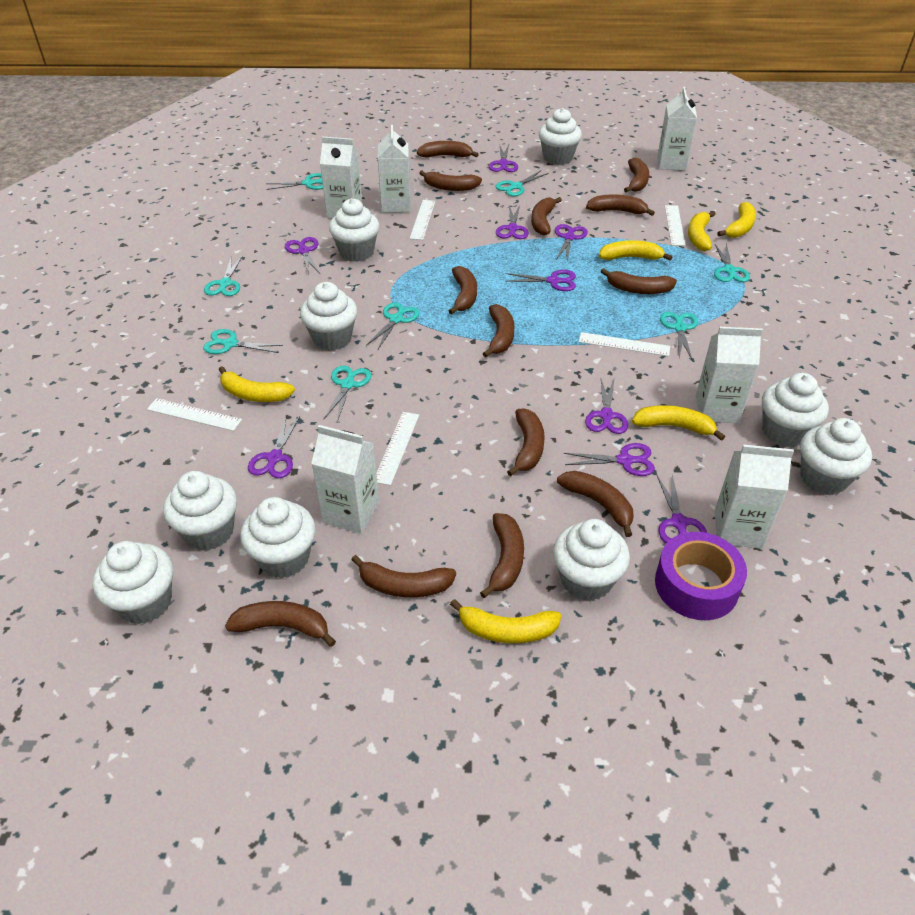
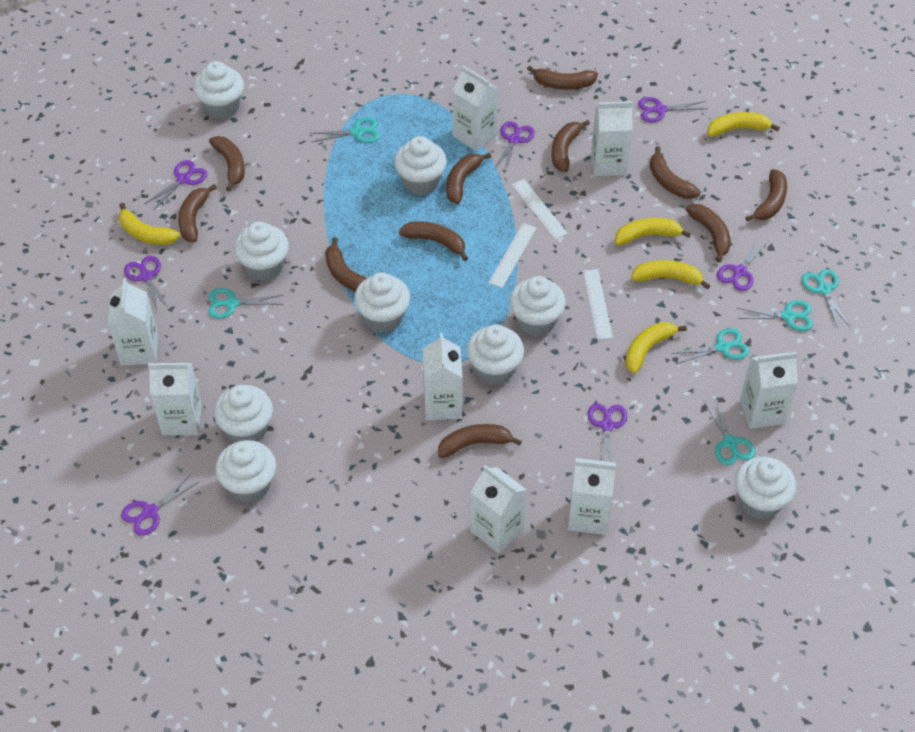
brown banana: [225,601,336,647] [351,555,456,597] [417,141,479,158] [419,170,482,191] [449,266,477,315] [480,513,524,598] [483,304,515,357] [507,408,545,476] [531,197,562,235] [557,471,634,537] [586,194,655,216] [601,268,677,294] [624,158,649,192] = 13 -> [178,184,217,242] [209,136,245,192] [325,237,367,292] [399,221,468,261] [438,424,522,458] [446,153,491,204] [527,65,598,90] [551,120,590,172] [650,146,701,199] [685,204,731,263] [745,169,787,221] = 11
purple scissors: [248,416,300,478] [285,237,320,275] [489,145,518,172] [496,205,529,239] [506,270,576,291] [555,224,588,261] [564,443,655,476] [585,377,628,434] [657,475,707,544] = 9 -> [121,474,199,536] [124,256,170,313] [144,160,207,210] [493,121,535,174] [587,404,627,462] [638,97,707,122] [717,236,768,291] = 7
purple tape: [655,532,747,620] = 1 -> none = 0
turquoise scissors: [203,329,283,354] [204,255,243,296] [266,173,323,190] [323,365,371,422] [366,303,420,349] [495,171,549,196] [660,312,698,359] [714,244,750,282] = 8 -> [208,288,284,318] [311,117,380,143] [671,328,749,364] [704,398,755,465] [737,300,813,331] [802,269,850,329] = 6
white carton: [311,425,379,534] [320,136,362,219] [378,125,411,213] [657,87,697,171] [696,327,763,423] [714,445,794,549] = 6 -> [108,278,158,365] [148,363,202,435] [423,333,463,420] [452,66,498,151] [470,465,527,553] [568,458,616,535] [591,101,633,176] [740,352,798,429] = 8
white ruler: [147,398,242,431] [376,412,419,486] [410,200,435,240] [579,332,670,356] [665,205,685,246] = 5 -> [489,223,536,288] [512,179,568,240] [583,269,613,339] = 3
yellow banana: [219,366,295,402] [450,599,562,643] [599,240,672,261] [632,405,725,441] [688,211,715,251] [717,202,756,238] = 6 -> [119,203,180,245] [615,218,691,245] [625,322,687,374] [631,260,710,289] [707,112,780,137] = 5

